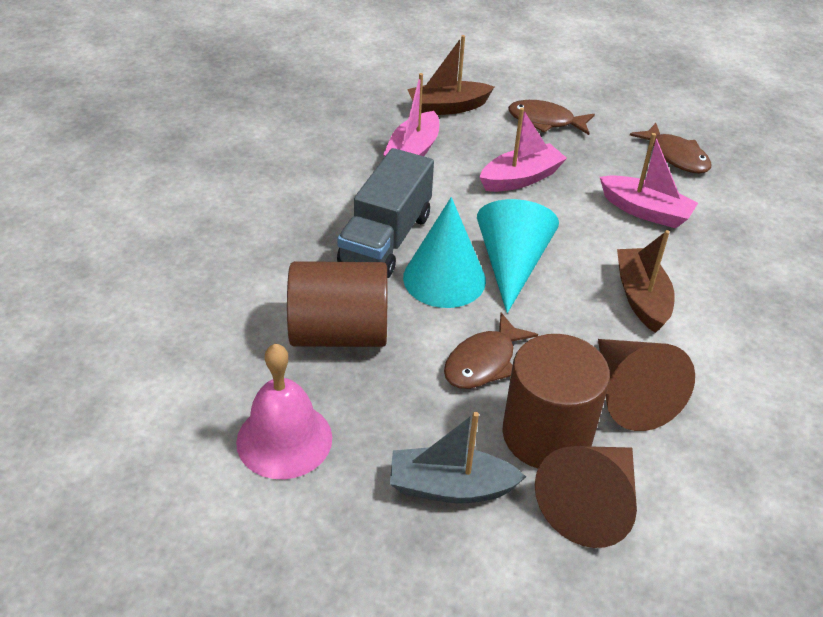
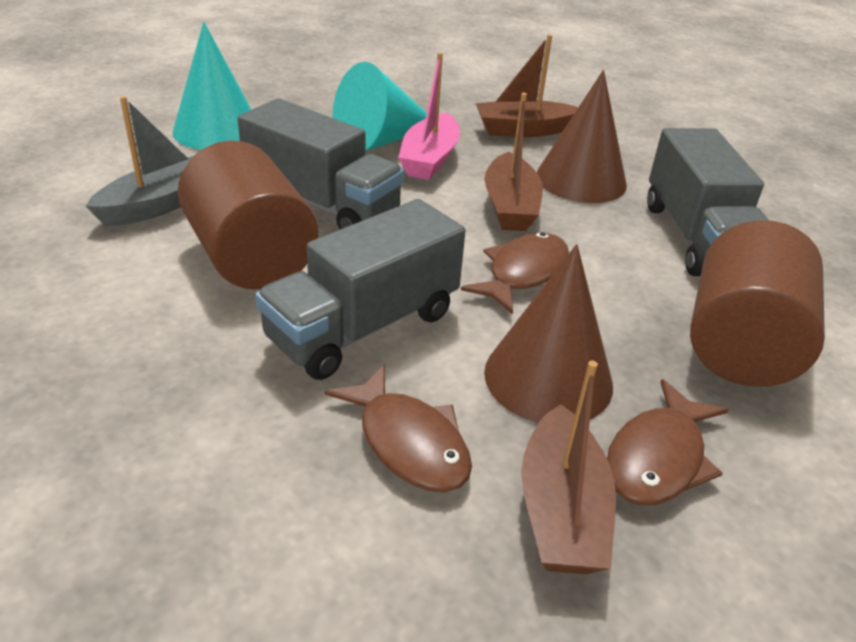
brown boat: [407,35,494,115] [617,230,675,333] = 2 -> [475,34,578,137] [484,93,543,231] [521,360,616,574] = 3
grey truck: [337,148,434,278] = 1 -> [238,98,404,229] [255,199,465,380] [647,128,769,276] = 3
pink bell: [236,343,332,479] = 1 -> none = 0
pink boat: [383,73,439,157] [479,107,567,192] [600,133,698,228] = 3 -> [398,52,460,180] = 1

